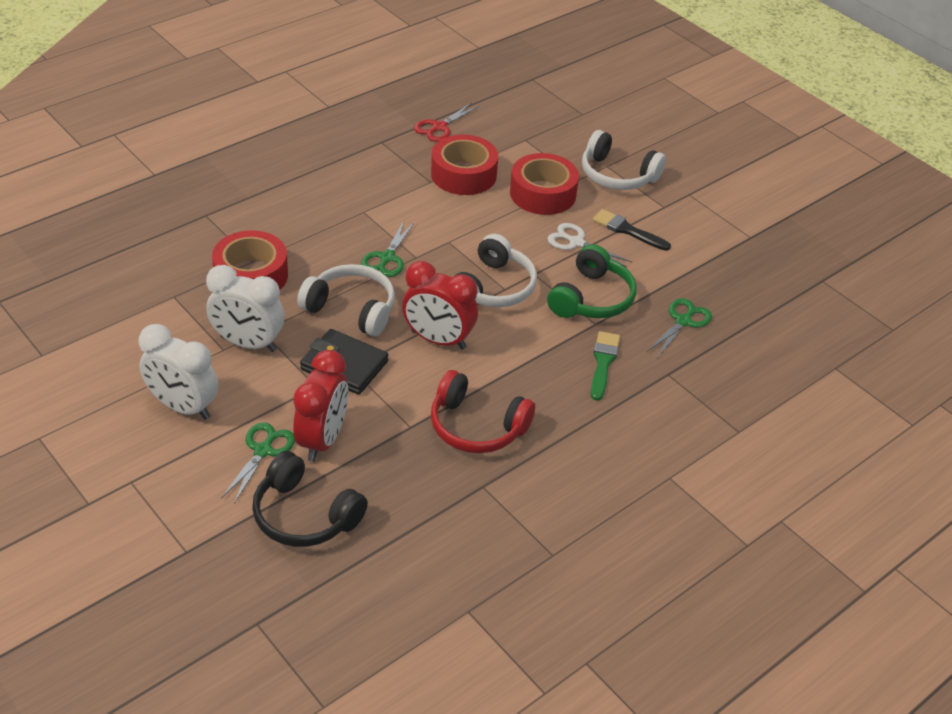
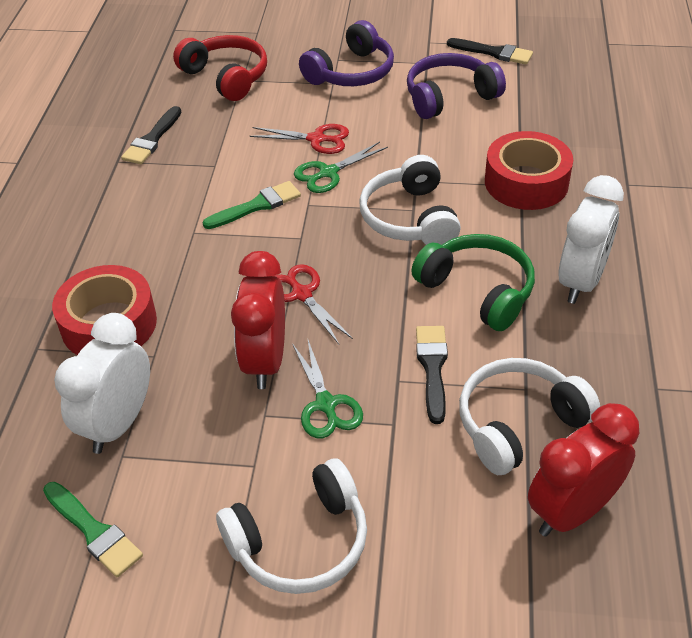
black brush: [593,209,671,251] = 1 -> [121,106,181,164] [416,326,448,424] [447,38,533,65] = 3
black headphones: [252,451,368,547] = 1 -> none = 0
black wallet: [300,329,388,395] = 1 -> none = 0
green brush: [591,331,620,401] = 1 -> [43,482,143,577] [203,181,301,229] = 2
green scissors: [221,422,295,504] [361,221,415,277] [647,298,712,358] = 3 -> [292,340,363,438] [294,142,388,193] = 2
purple headphones: none = 0 -> [299,20,394,86] [407,53,506,119] = 2
red scissors: [414,102,479,142] = 1 -> [250,124,349,154] [274,264,353,344] = 2
red tape: [212,230,288,290] [431,134,498,195] [510,153,579,215] = 3 -> [52,265,157,355] [485,131,573,210] = 2
white scissors: [548,223,632,268] = 1 -> none = 0

